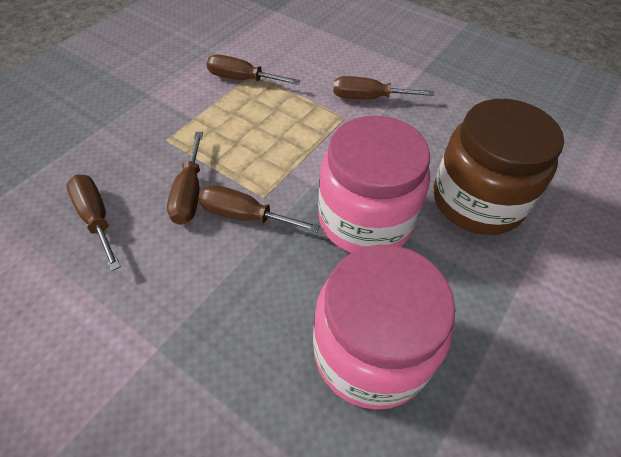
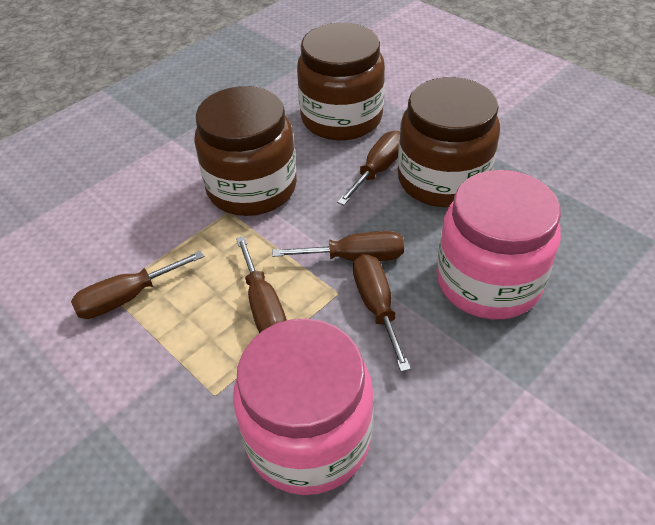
brown jar: [434,99,564,235] = 1 -> [194,86,297,216] [297,23,385,141] [398,77,500,207] = 3

